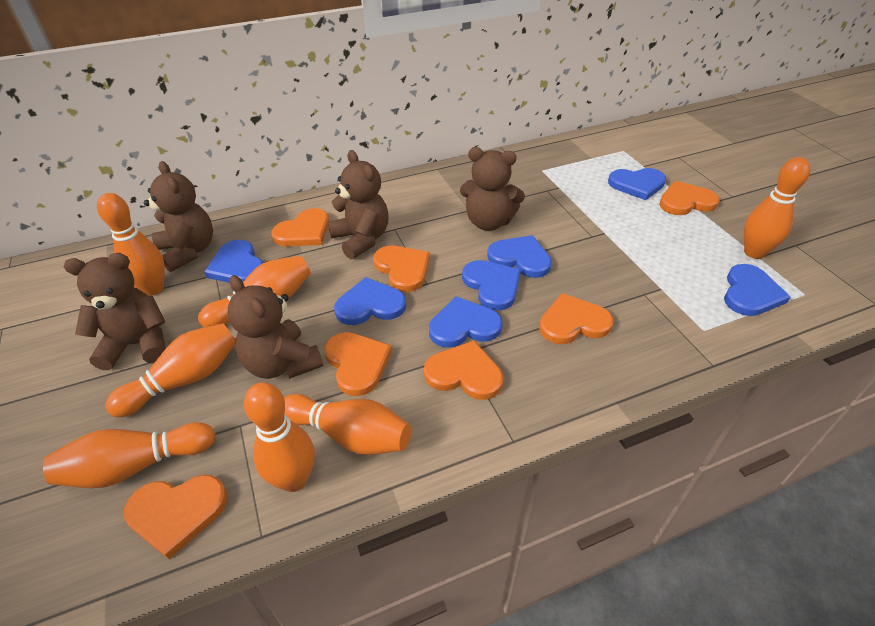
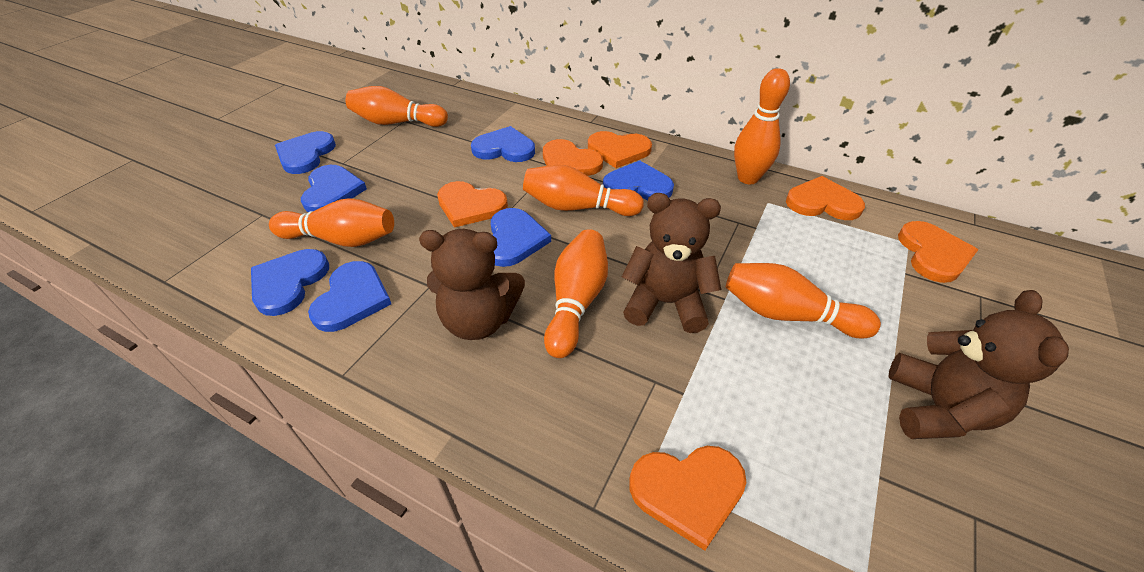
brown teddy bear: [64,253,166,370] [144,161,213,272] [228,275,323,379] [328,150,389,259] [460,147,525,231] = 5 -> [419,229,525,340] [622,193,721,333] [888,290,1069,439] = 3
orange bowling pin: [43,422,215,488] [97,193,165,296] [105,323,236,417] [198,256,311,328] [244,382,315,492] [284,394,411,455] [744,157,810,259] = 7 -> [269,198,394,247] [346,86,448,127] [523,165,644,216] [544,229,608,358] [726,263,881,339] [734,68,790,184] = 6
orange heart: [124,475,227,559] [271,208,329,247] [324,332,392,396] [373,246,430,292] [424,340,503,400] [539,293,613,344] [659,181,720,215] = 7 -> [437,181,508,228] [543,139,603,176] [588,131,652,168] [629,446,746,551] [786,176,865,220] [898,221,978,283] = 6

